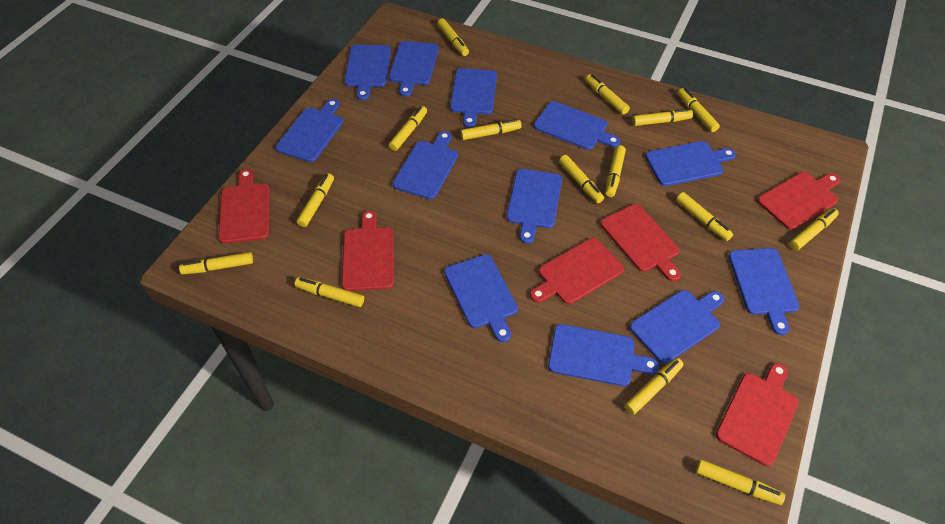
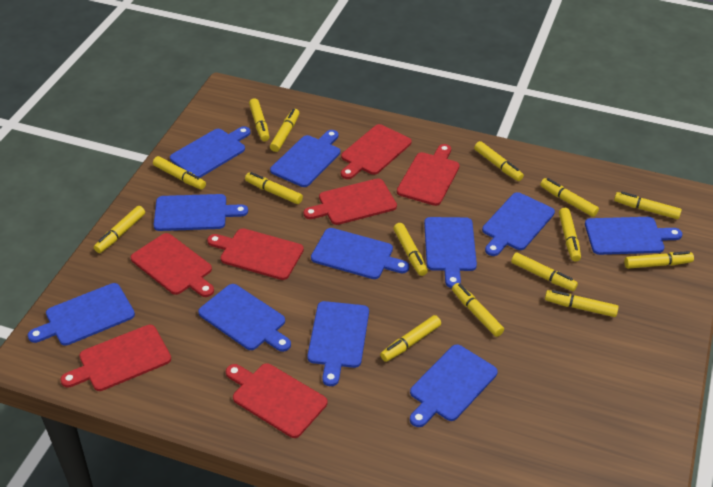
blue cutting board: [276,99,343,162] [344,45,391,100] [389,41,439,97] [392,131,458,199] [444,254,518,342] [450,68,497,128] [506,169,562,244] [534,101,621,150] [548,324,659,386] [630,290,724,364] [645,141,736,186] [728,248,799,335] = 12 -> [28,283,135,346] [154,194,248,231] [170,126,251,178] [198,284,291,352] [270,130,340,187] [307,301,369,386] [311,228,409,279] [410,344,498,427] [424,217,477,288] [482,192,555,256] [585,217,682,255] = 11
red cutting board: [218,169,270,244] [342,210,394,291] [530,238,624,304] [600,204,681,281] [716,363,799,466] [757,172,840,230] = 6 -> [60,325,171,391] [131,233,214,297] [207,228,304,280] [226,363,327,438] [303,178,397,225] [341,124,411,179] [397,144,460,206] = 7

